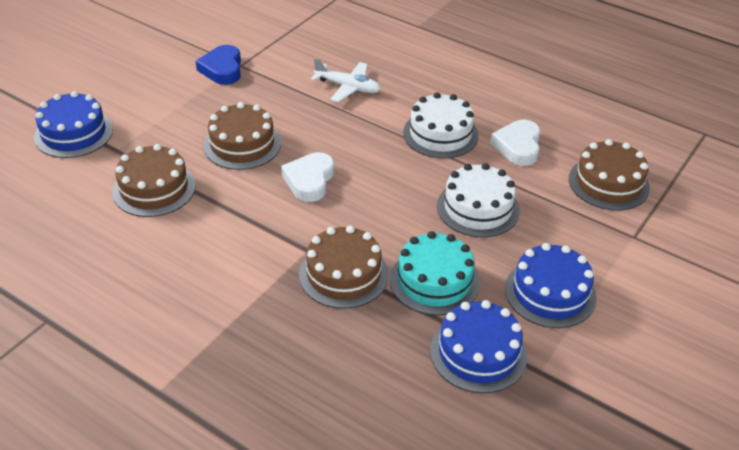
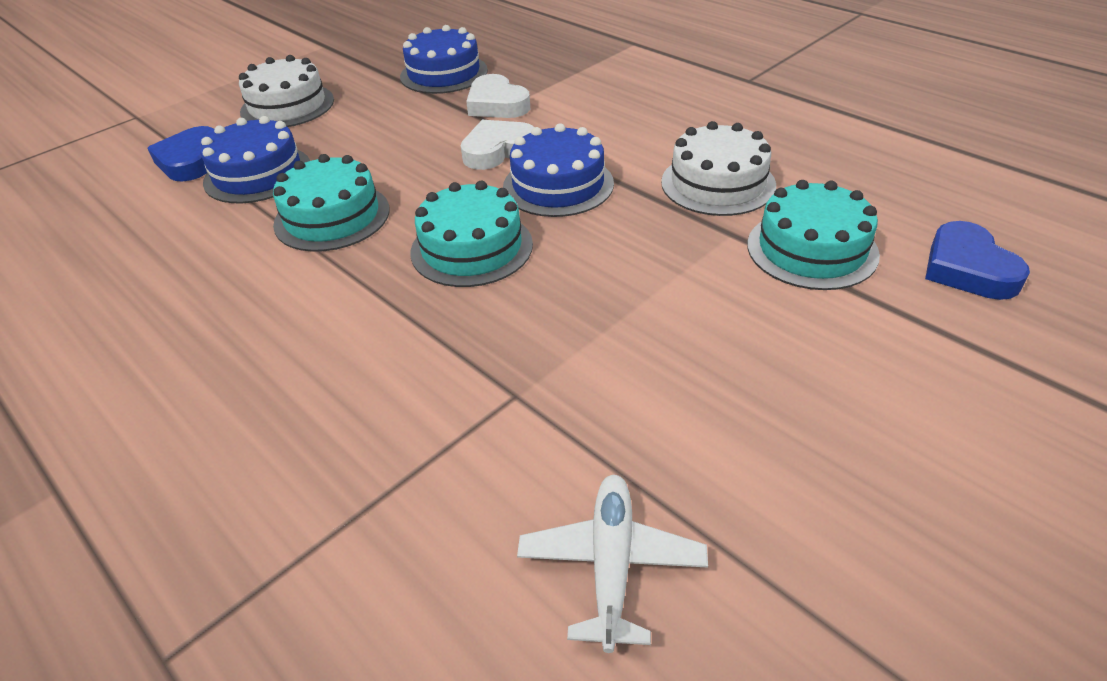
blue heart: [196,45,241,85] = 1 -> [147,126,214,182] [925,221,1030,300] = 2
brown cake: [112,144,196,217] [204,102,281,170] [299,225,389,309] [569,139,650,211] = 4 -> none = 0
turquoise cake: [390,231,480,315] = 1 -> [273,154,390,252] [411,181,533,287] [747,180,880,290] = 3

